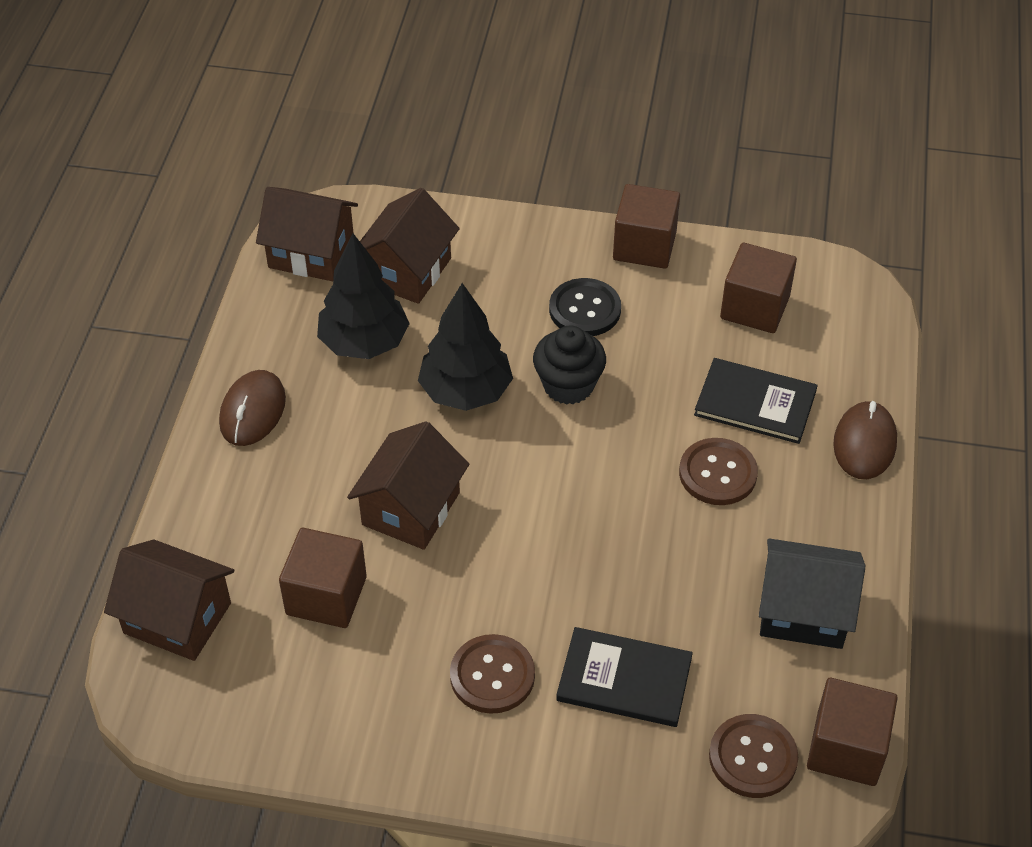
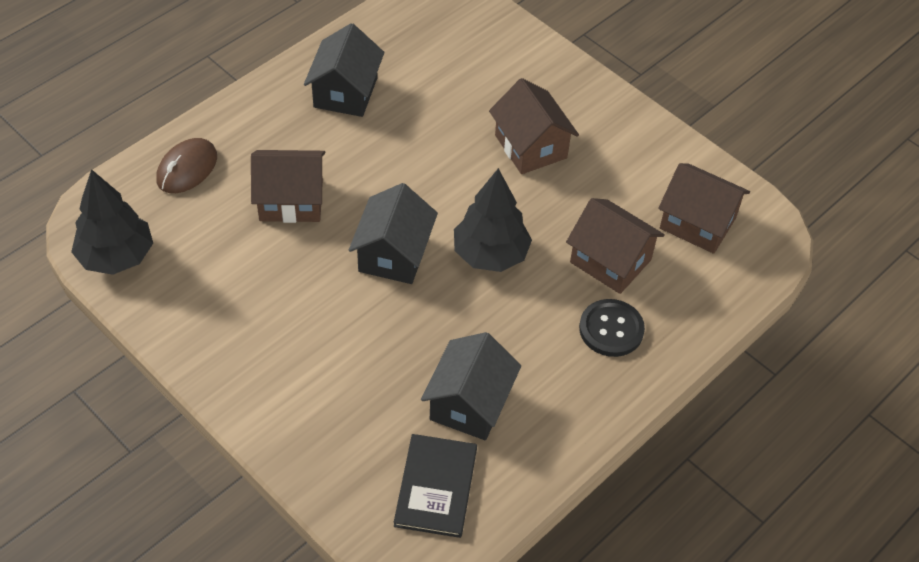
black book: [556,627,693,727] [694,358,818,444] = 2 -> [394,434,477,538] = 1
black cupcake: [533,326,606,405] = 1 -> none = 0
black house: [759,538,865,649] = 1 -> [304,23,384,117] [349,183,438,284] [421,332,521,440] = 3
brown button: [450,634,535,714] [679,438,758,505] [709,714,798,798] = 3 -> none = 0
brown cube: [279,528,367,628] [613,184,680,269] [720,243,797,333] [807,678,898,786] = 4 -> none = 0
brown mouse: [219,370,286,446] [833,401,897,479] = 2 -> [156,138,217,193] = 1

